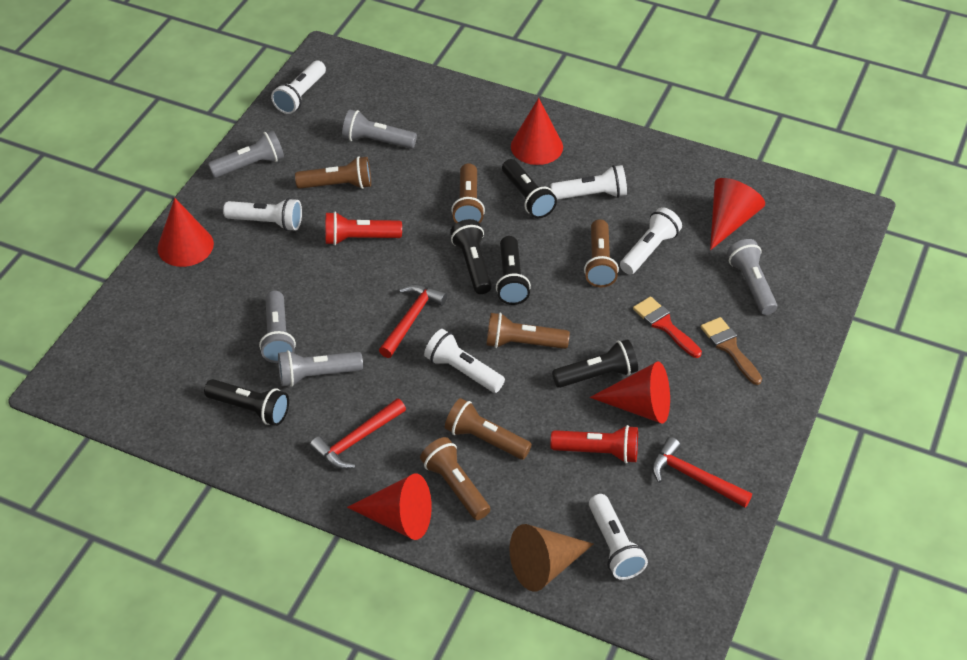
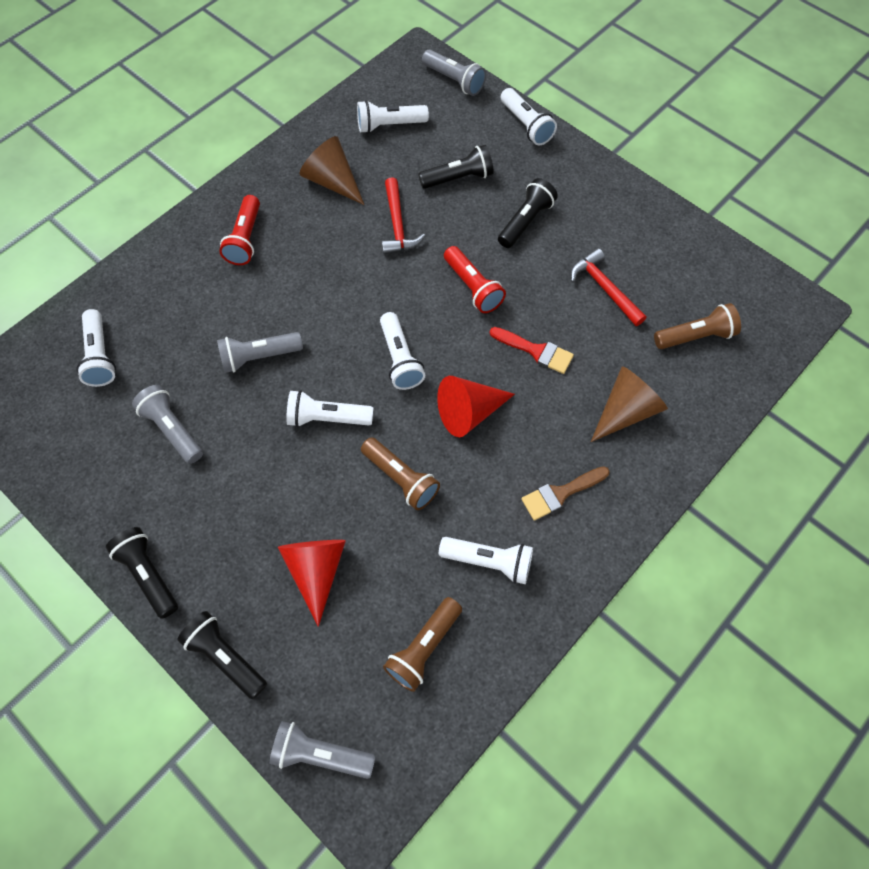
black flashlight: [204,379,289,426] [450,219,492,294] [496,236,531,305] [502,159,557,218] [552,339,638,388] = 5 -> [106,527,178,619] [178,611,267,699] [418,145,494,189] [498,178,558,248] = 4
brown cone: [510,524,593,592] = 1 -> [299,136,364,205] [591,366,668,442] = 2
brown flashlight: [295,156,371,189] [420,437,490,520] [445,398,532,460] [451,163,485,223] [486,313,570,349] [584,219,619,287] = 6 -> [361,437,440,510] [383,597,462,692] [654,303,741,349] = 3
grey flashlight: [208,130,284,178] [259,291,296,363] [278,350,363,387] [342,110,417,149] [727,239,777,315] = 5 -> [132,385,203,464] [217,332,303,373] [269,721,376,779] [422,49,486,96] = 4
red cone: [157,198,214,267] [347,473,432,540] [511,98,563,165] [590,362,670,423] [710,178,765,250] = 5 -> [278,540,346,627] [437,376,515,437] = 2
red hammer: [310,398,406,469] [379,284,447,358] [652,437,752,508] = 3 -> [382,177,425,254] [570,248,647,326] = 2

